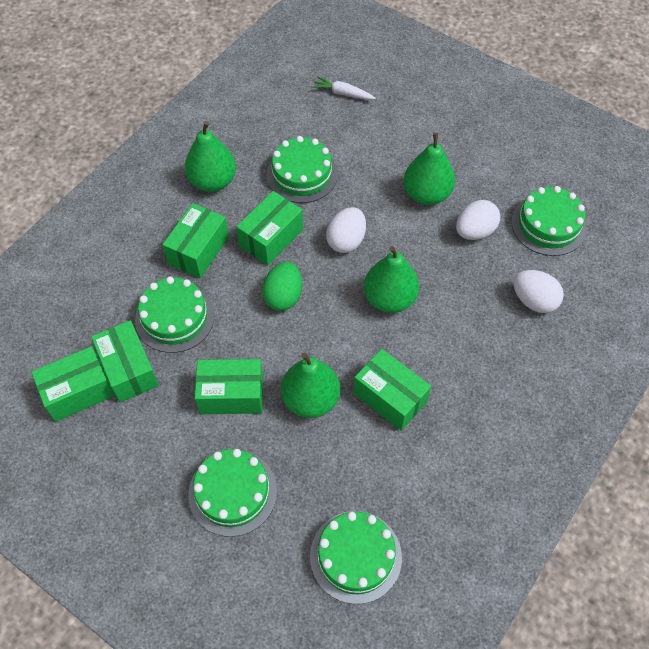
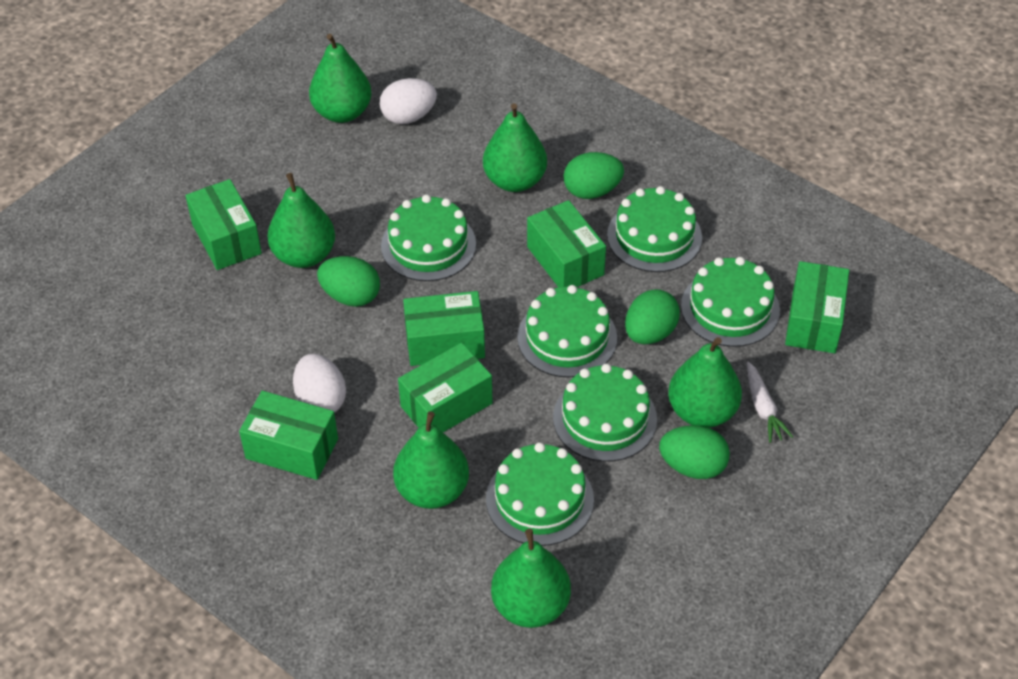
green cake: [135,277,215,353] [188,449,277,537] [266,136,338,203] [310,511,402,604] [511,186,586,256] = 5 -> [381,195,476,281] [486,442,594,546] [517,285,617,378] [553,363,657,462] [607,186,702,272] [681,257,780,347] = 6
green egg: [262,262,302,311] = 1 -> [317,256,380,307] [563,152,624,199] [625,289,680,344] [659,425,730,479] = 4
green pear: [185,121,236,192] [281,353,340,418] [364,246,419,313] [403,133,455,205] = 4 -> [267,173,335,268] [309,34,371,123] [393,411,469,509] [483,103,547,192] [491,529,571,628] [668,337,742,428] = 6
white egg: [326,207,366,253] [456,200,500,240] [514,270,564,313] = 3 -> [293,354,346,412] [380,78,437,124] = 2

